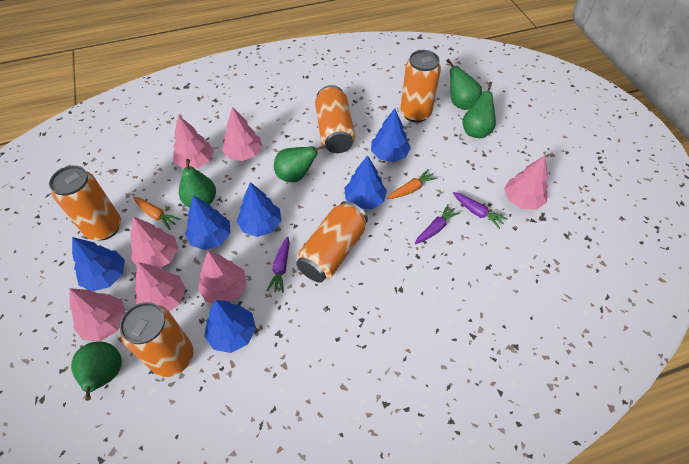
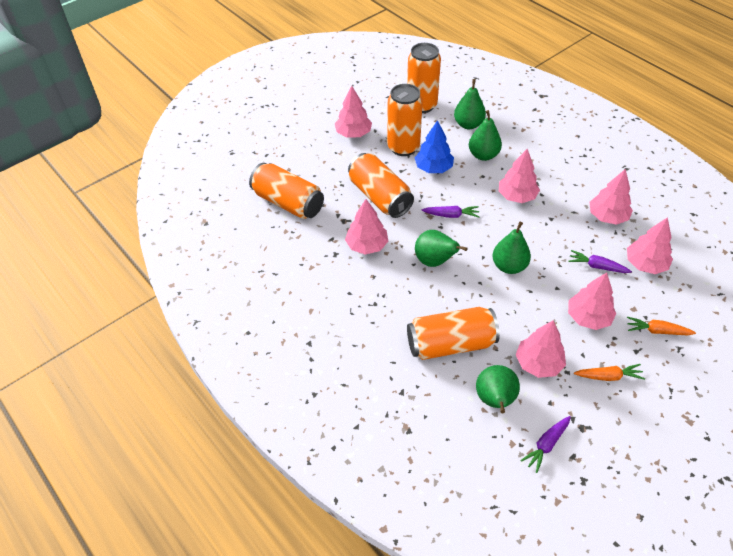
blue tree: [72,237,125,291] [185,195,230,250] [204,300,256,353] [237,182,281,237] [344,155,387,210] [371,108,411,162] = 6 -> [415,120,454,173] = 1

